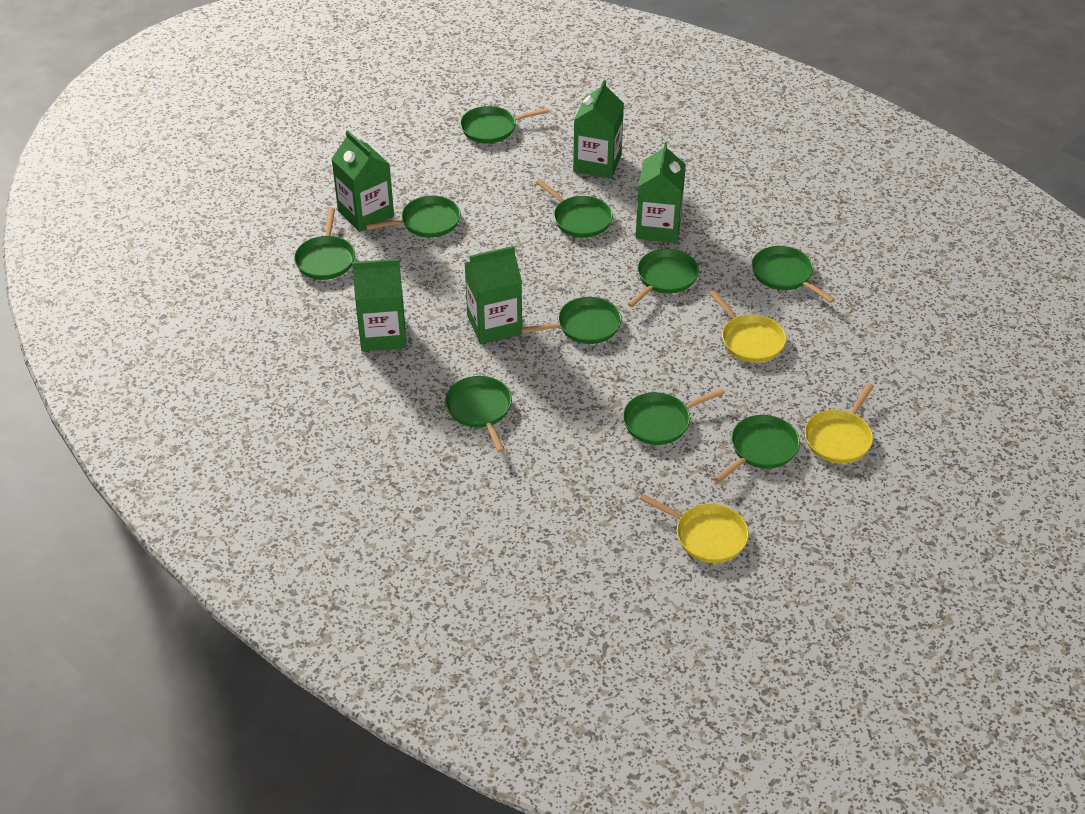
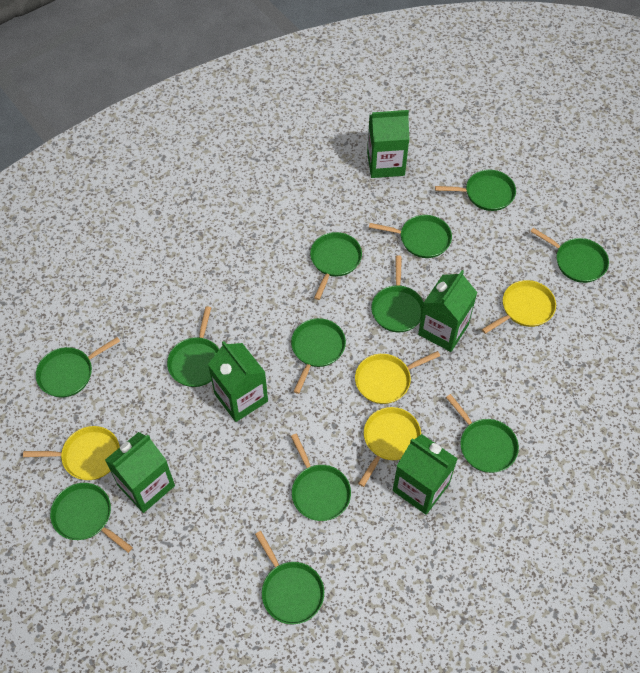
green pan: [294,208,355,280] [365,196,461,238] [445,376,512,453] [460,106,549,143] [520,297,622,344] [536,179,613,238] [623,388,725,445] [628,249,699,307] [714,415,800,483] [752,246,835,303] = 10 -> [36,337,120,397] [50,483,133,553] [167,306,219,387] [255,531,324,624] [291,318,346,394] [291,434,351,521] [310,232,362,300] [369,215,452,258] [371,256,424,332] [435,170,516,211] [446,394,519,473] [530,228,609,283] = 12
yellow pan: [640,494,749,563] [709,290,786,363] [805,383,874,463] = 3 -> [23,426,120,480] [355,351,440,404] [358,407,421,487] [482,280,556,334] = 4

